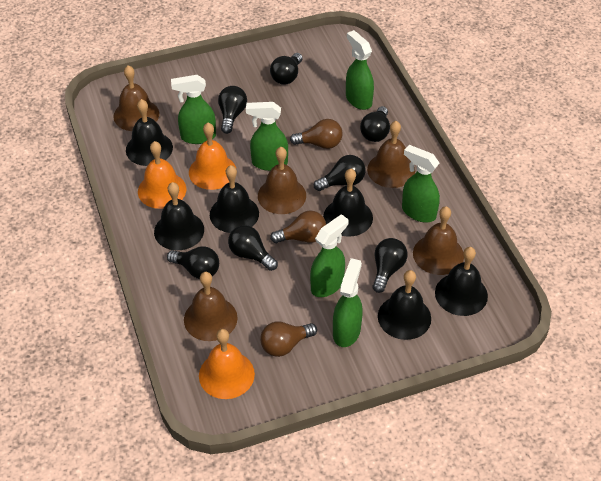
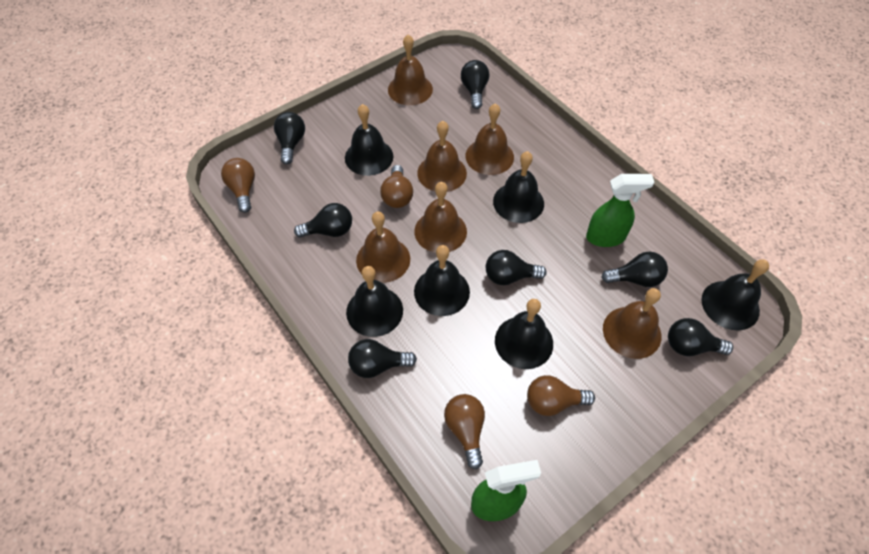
brown bell: [113,65,159,131] [184,272,238,341] [258,147,306,214] [367,121,415,188] [413,206,464,275] = 5 -> [356,211,410,283] [388,35,433,105] [414,182,467,253] [417,121,467,192] [466,103,514,175] [603,288,661,359] = 6
brown light bulb: [260,322,317,357] [270,211,326,243] [290,119,343,149] = 3 -> [221,158,255,213] [380,165,413,208] [444,394,485,469] [527,375,595,416] = 4
green spray bottle: [171,75,216,144] [246,102,288,171] [310,214,348,297] [333,258,363,347] [346,30,374,110] [402,145,440,222] = 6 -> [471,460,541,521] [586,174,654,247] = 2
orange bell: [138,141,186,209] [189,123,236,190] [199,329,255,399] = 3 -> none = 0

